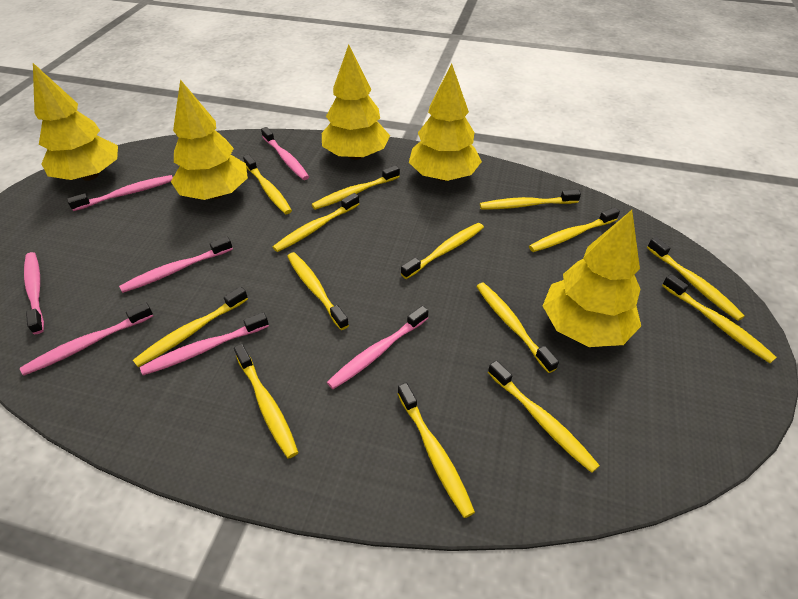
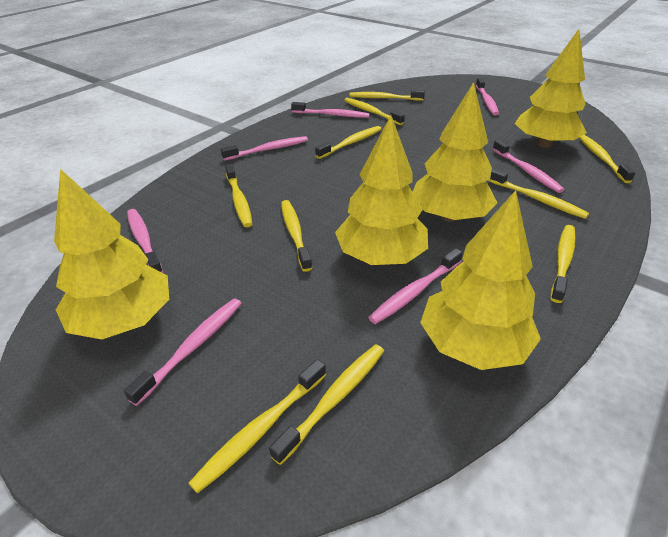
yellow toothbrush: [133,287,248,367] [234,344,299,459] [243,155,292,214] [273,193,359,252] [287,252,349,330] [312,165,400,210] [397,383,475,518] [401,223,484,279] [476,282,559,373] [480,190,581,209] [488,360,600,473] [529,207,620,252] [647,237,745,321] [662,274,777,363] = 14 -> [189,359,326,494] [225,164,252,227] [269,344,384,465] [281,200,312,272] [315,126,381,159] [344,98,405,125] [349,90,425,101] [487,168,589,219] [551,225,576,303] [579,135,636,183] = 10

